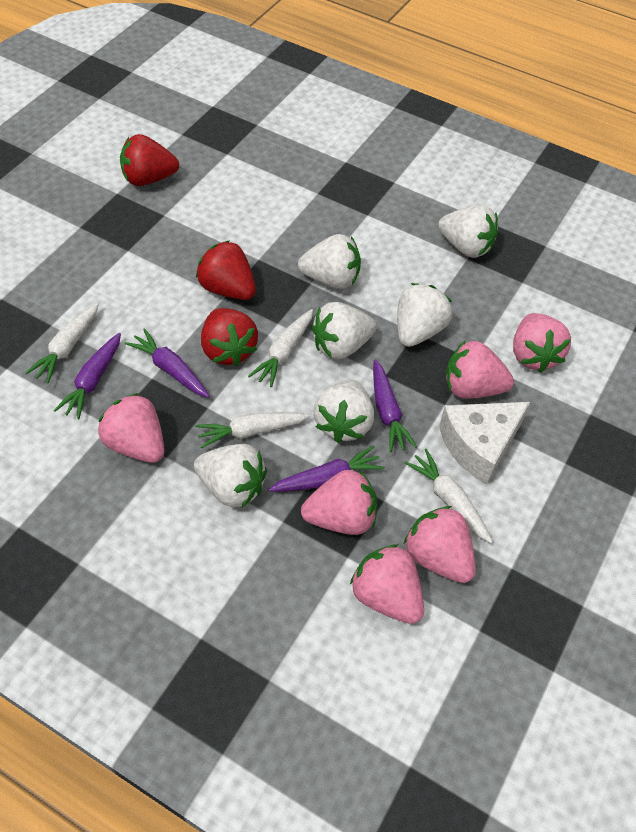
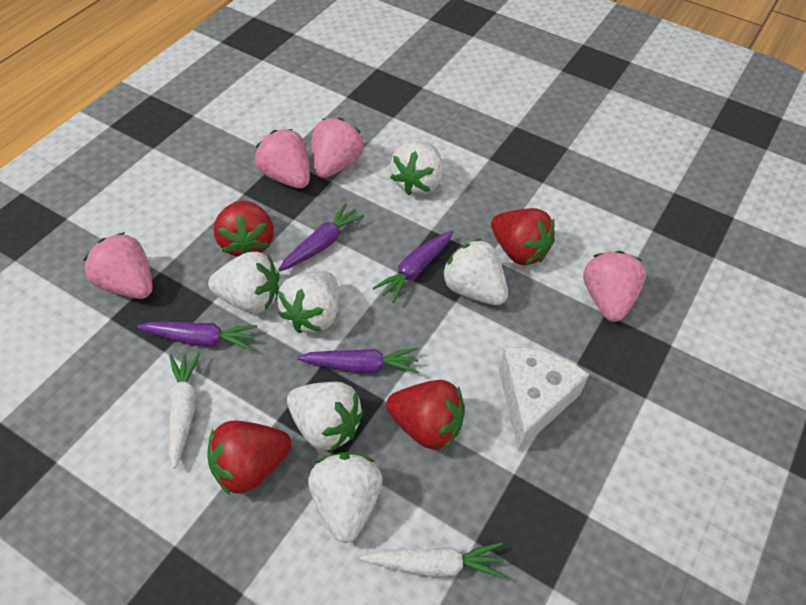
pink strawberry: [98,393,165,463] [301,470,377,535] [350,544,424,624] [404,506,476,583] [446,340,514,399] [513,313,571,373] = 6 -> [83,232,153,299] [255,129,310,188] [312,118,363,178] [583,251,646,322] = 4
red strawberry: [120,134,179,186] [196,241,256,300] [201,308,258,366] = 3 -> [207,421,292,495] [214,200,274,257] [386,380,465,450] [491,208,555,265] = 4
white carrot: [25,303,99,383] [195,412,310,449] [248,309,313,387] [404,449,493,543] = 4 -> [169,352,200,468] [360,542,505,579] = 2

